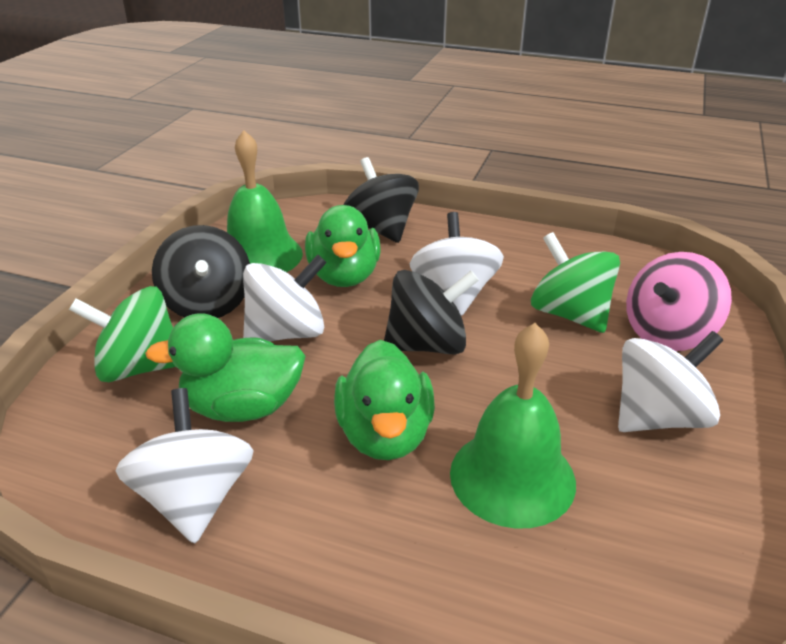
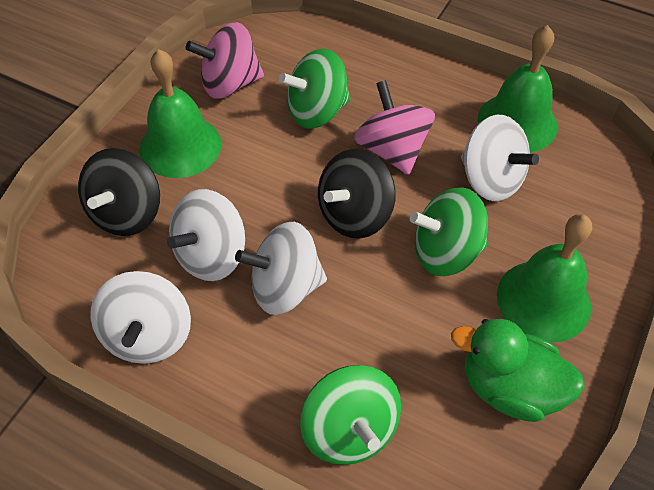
black spinning top: [152,225,250,318] [344,157,419,243] [384,270,479,355] = 3 -> [78,148,160,236] [318,149,396,239] = 2
green bell: [227,130,303,272] [450,323,576,529] = 2 -> [140,49,222,178] [478,25,558,153] [497,214,592,343] = 3
green duck: [145,313,306,422] [305,205,381,287] [334,340,435,460] = 3 -> [451,319,585,422] = 1
green spinning top: [69,286,176,382] [531,232,620,333] = 2 -> [279,48,350,129] [300,365,401,465] [410,187,488,276] = 3
pink spinning top: [626,252,732,351] = 1 -> [186,22,264,99] [354,80,435,175] = 2

